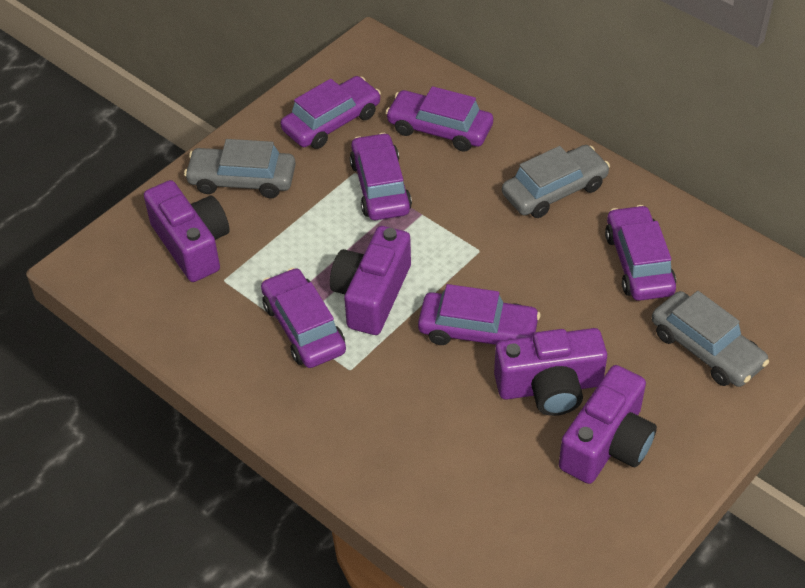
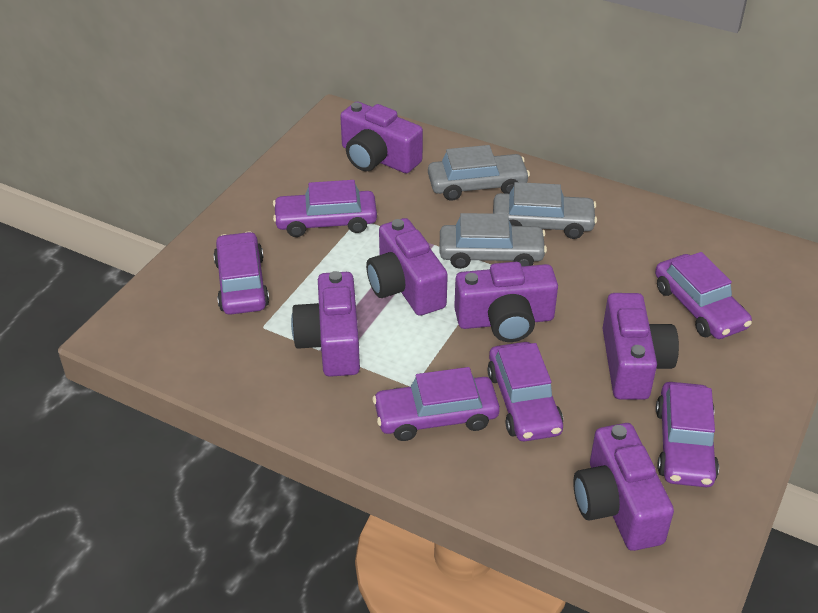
purple camera: [144,180,230,282] [330,226,411,335] [494,328,607,416] [559,365,657,484] = 4 -> [291,271,360,377] [340,102,423,173] [366,218,448,316] [454,262,558,342] [573,423,674,551] [603,293,679,400] = 6

